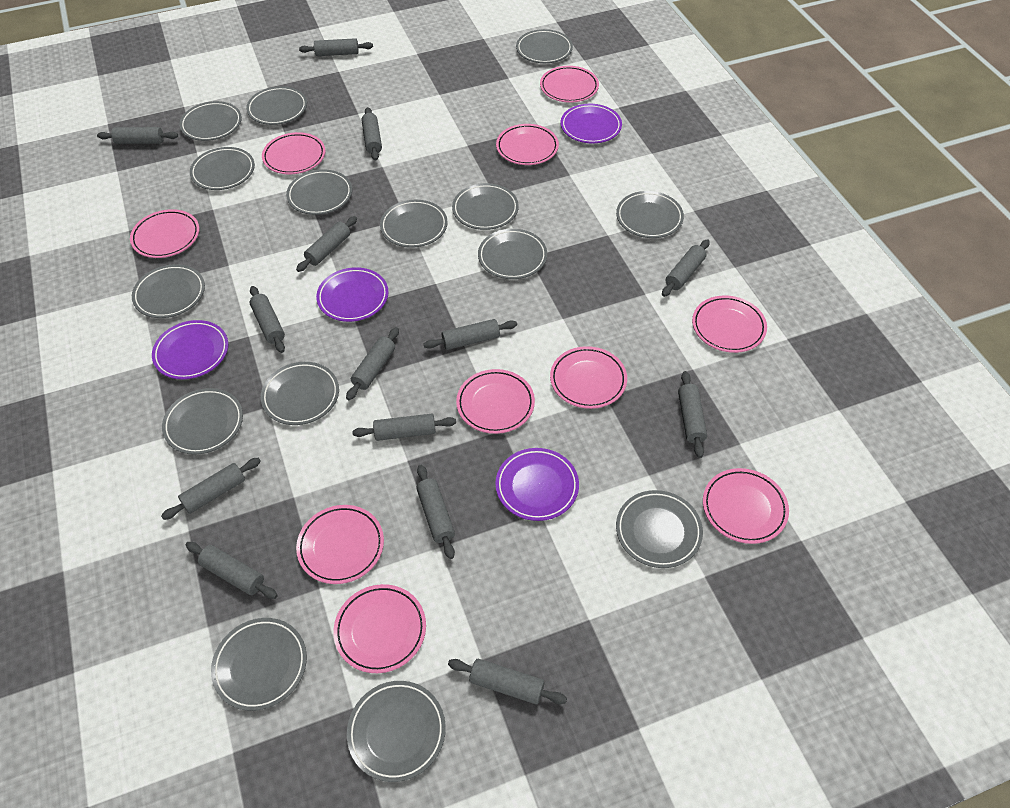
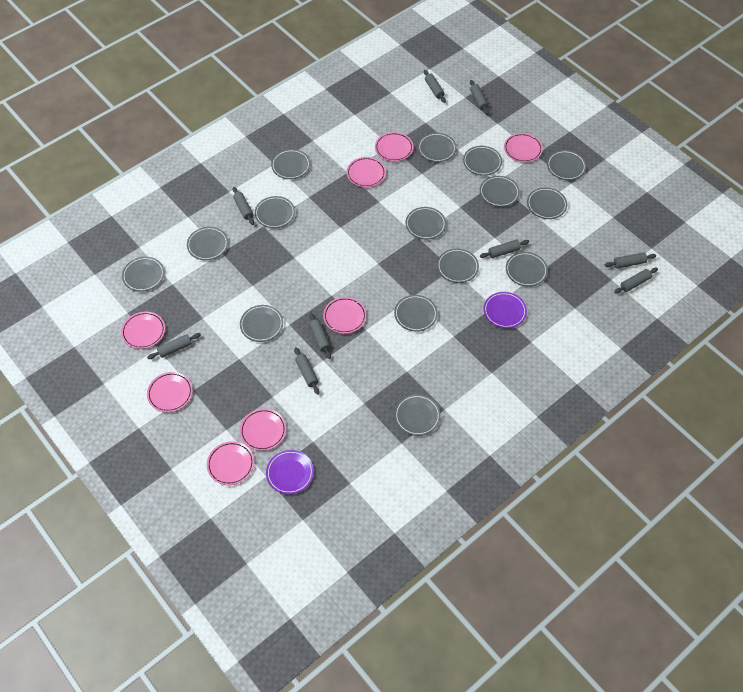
grey rolling pin: [97,127,178,144] [161,458,261,520] [186,542,278,599] [250,286,285,353] [296,216,357,272] [299,38,373,56] [346,327,399,400] [352,414,456,441] [362,107,382,161] [416,465,455,559] [424,319,517,350] [448,659,567,704] [662,239,710,297] [678,371,707,458] = 14 -> [147,333,201,359] [233,187,254,225] [294,347,319,394] [309,313,331,359] [424,70,446,103] [470,80,489,115] [480,239,529,258] [605,252,656,268] [614,268,658,294] = 9
pink plate: [130,209,199,258] [262,132,325,174] [296,505,384,584] [334,584,426,673] [456,369,535,434] [496,124,559,165] [540,66,599,103] [550,346,627,409] [692,295,767,353] [703,468,789,544] = 10 -> [121,312,165,349] [147,372,193,412] [207,441,254,485] [240,409,286,451] [323,297,367,334] [347,157,386,187] [375,132,413,162] [504,133,543,162] = 8
purple plate: [152,320,228,379] [316,267,389,322] [495,448,579,521] [561,104,622,143] = 4 -> [266,450,314,494] [484,292,527,328] = 2

